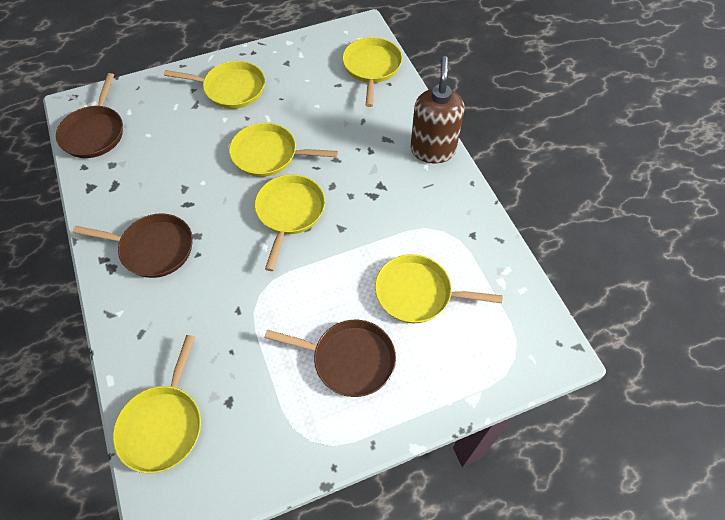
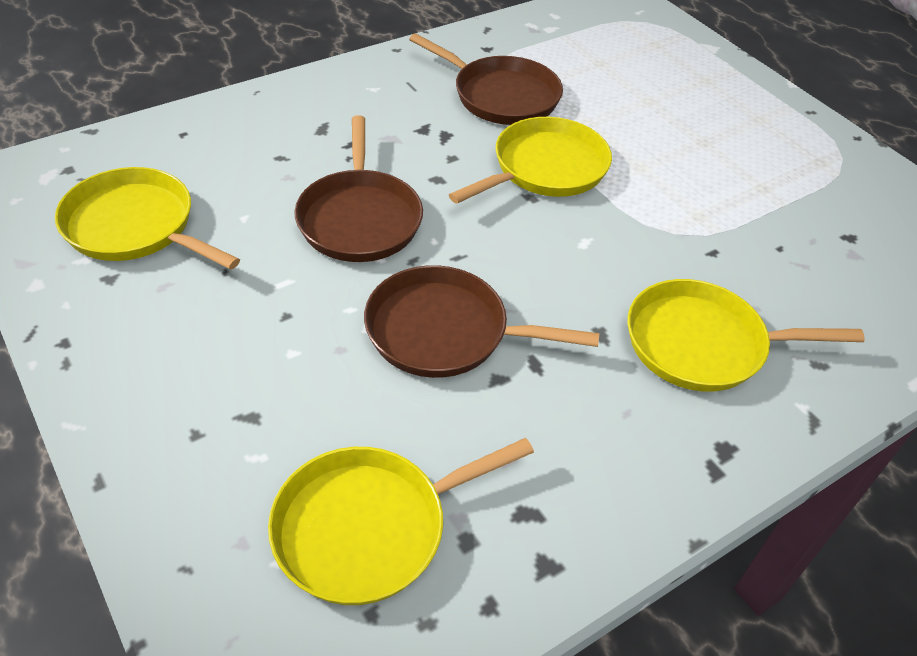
brown soap dispenser: [410,56,465,163] = 1 -> none = 0
yellow pan: [113,335,201,474] [164,61,265,109] [229,123,338,177] [255,174,325,271] [342,37,402,107] [375,254,502,323] = 6 -> [55,167,240,270] [268,438,534,605] [449,117,612,204] [628,279,865,392] = 4

